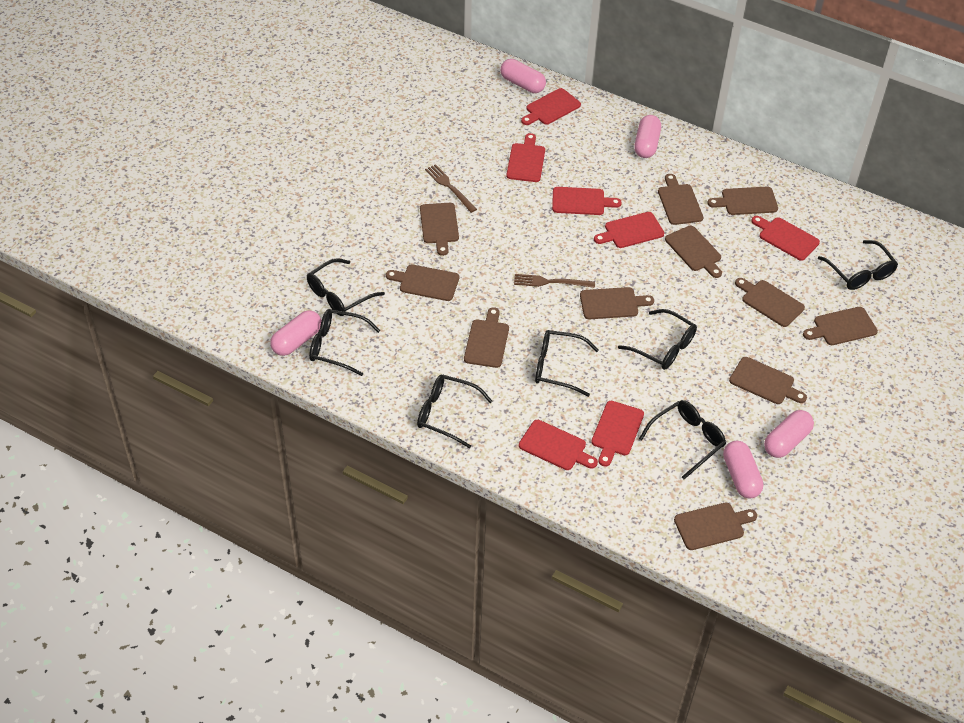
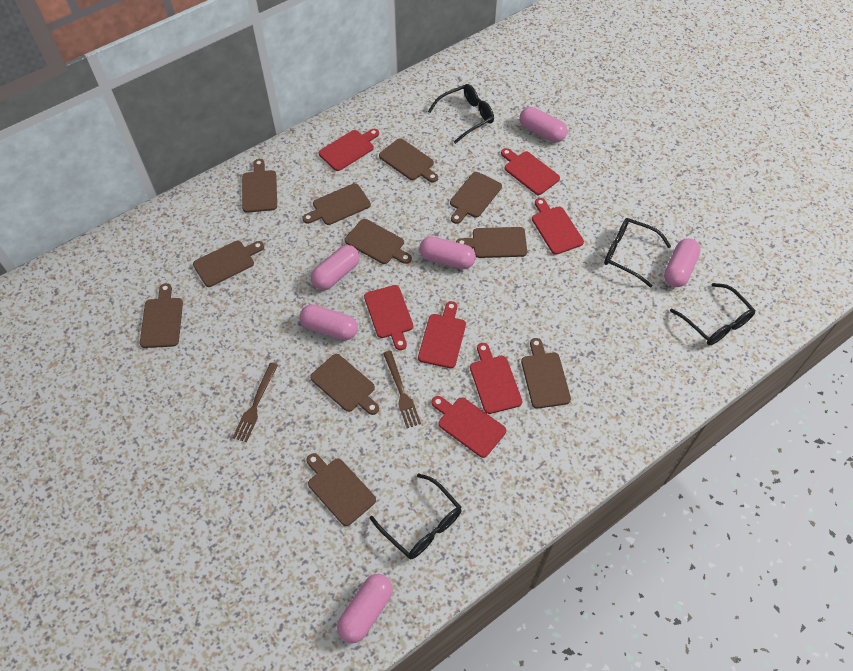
black glasses: [307,258,385,316] [309,309,381,376] [417,375,492,448] [535,330,599,397] [618,309,697,370] [639,400,726,479] [818,240,898,290] = 7 -> [370,473,462,559] [428,84,494,144] [604,218,671,287] [670,283,756,345] = 4
pink capsule: [270,310,322,356] [500,59,546,93] [634,115,661,158] [723,441,763,499] [764,410,814,458] = 5 -> [300,304,358,340] [311,245,360,290] [337,574,393,643] [419,236,476,269] [519,107,567,142] [664,238,701,287] = 6

